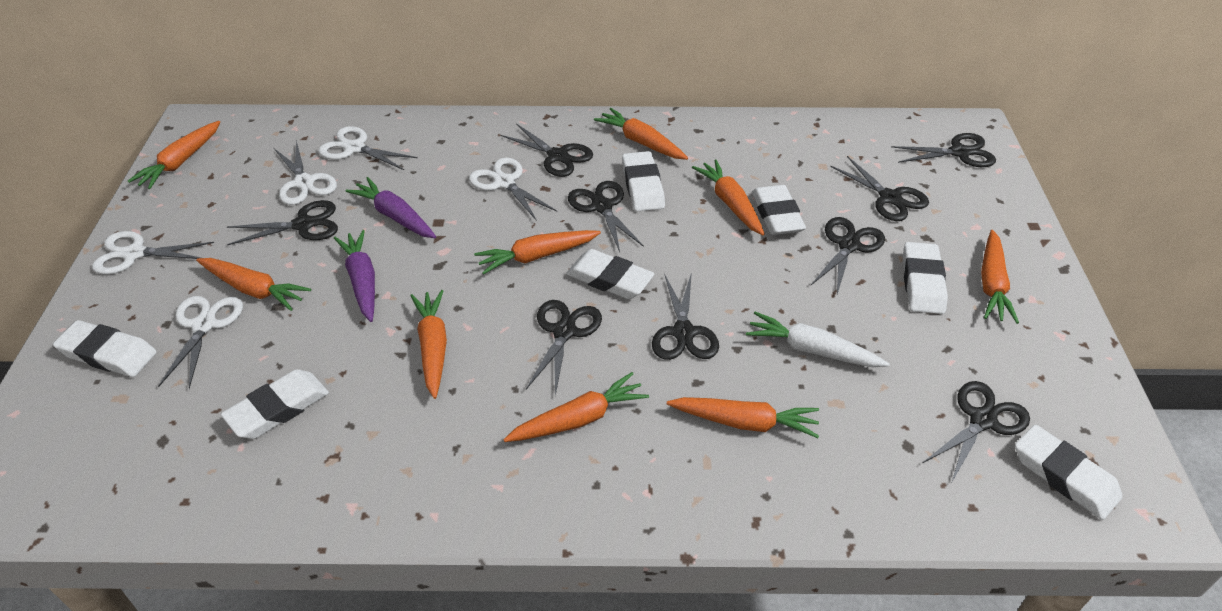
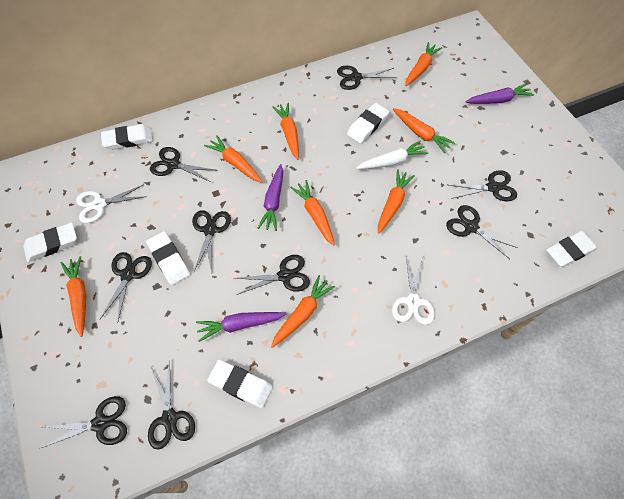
orange carrot: [128,121,220,189] [196,258,311,311] [410,290,447,399] [474,230,601,274] [504,372,649,442] [594,108,688,160] [667,397,819,438] [692,159,765,235] [981,230,1019,324] = 9 -> [60,256,86,337] [204,135,263,183] [271,275,335,348] [272,103,299,160] [290,180,335,246] [378,169,415,234] [393,108,455,153] [405,42,442,86] = 8
purple carrot: [334,230,375,322] [345,177,436,238] = 2 -> [196,312,286,342] [258,164,283,231] [466,83,534,104] = 3
white eraser: [53,320,156,377] [221,369,329,439] [566,249,654,299] [622,151,665,212] [752,185,806,235] [903,242,948,314] [1015,424,1123,520] = 7 -> [24,223,77,262] [101,124,153,150] [146,231,190,285] [207,360,273,408] [347,103,389,143] [547,231,597,267] = 6
white scissors: [92,231,214,274] [158,296,243,389] [274,140,337,205] [318,126,418,170] [469,158,557,221] = 5 -> [76,184,147,223] [392,256,434,325] = 2

